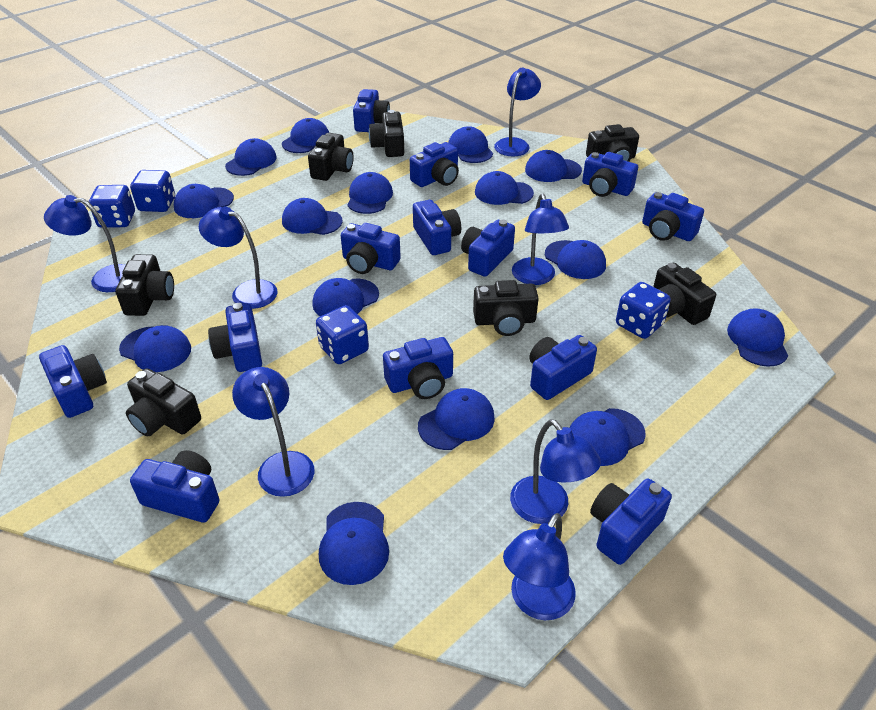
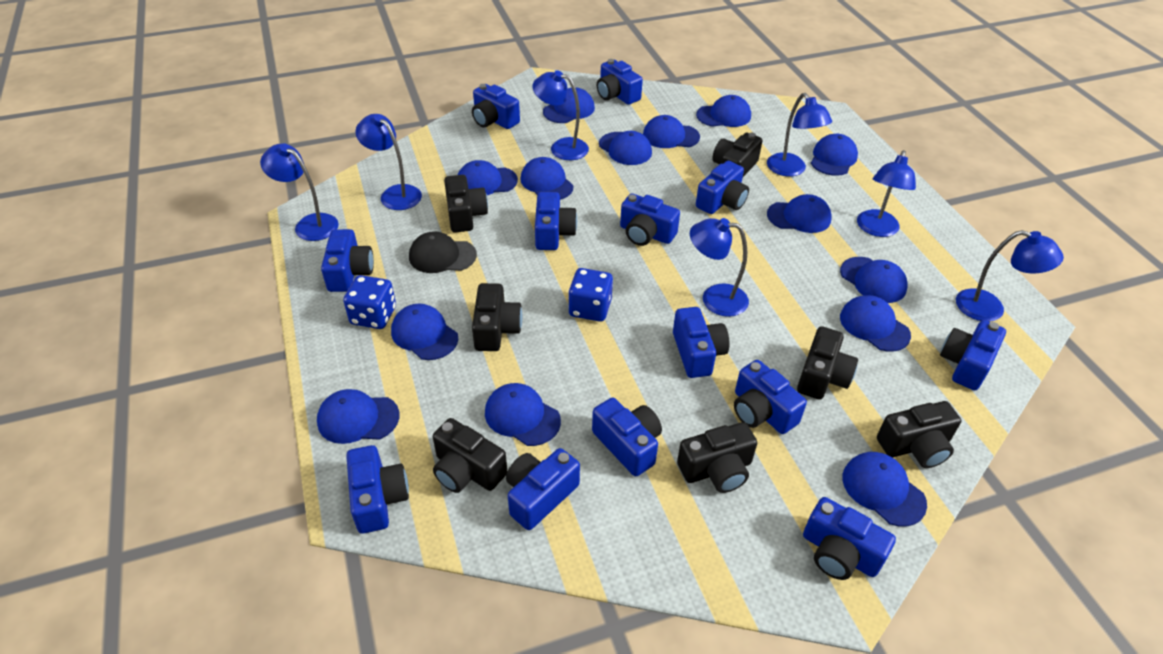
black cap: none = 0 -> [409,231,477,273] = 1
blue cap: [119,325,191,372] [174,184,234,218] [225,138,277,176] [282,118,329,153] [282,198,343,235] [312,278,379,316] [319,502,389,585] [348,172,393,214] [418,388,495,450] [448,126,493,163] [475,171,534,205] [525,150,582,182] [545,240,606,279] [570,408,646,466] [727,308,788,367] = 15 -> [317,389,400,444] [391,304,458,360] [458,160,518,195] [485,383,561,446] [520,157,574,200] [543,87,595,123] [599,131,652,165] [643,115,700,148] [696,95,751,127] [767,194,832,233] [811,134,858,176] [840,257,908,303] [840,295,911,352] [842,452,927,527] = 14
blue dice: [89,185,135,228] [130,170,175,212] [316,305,369,364] [616,282,671,339] = 4 -> [343,275,396,329] [568,268,613,322] = 2

